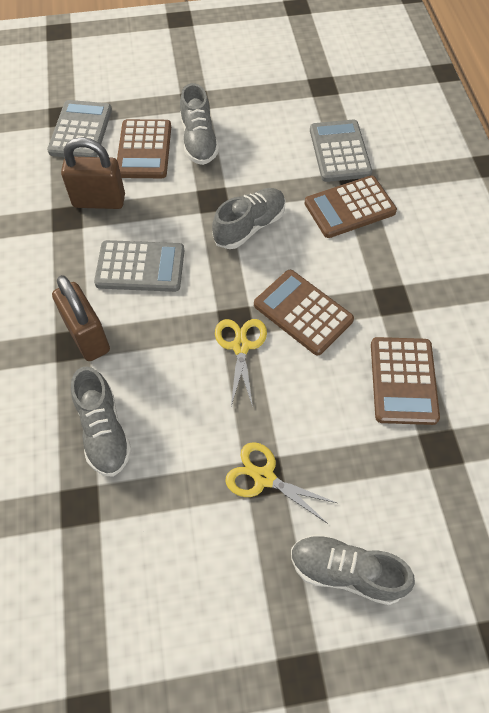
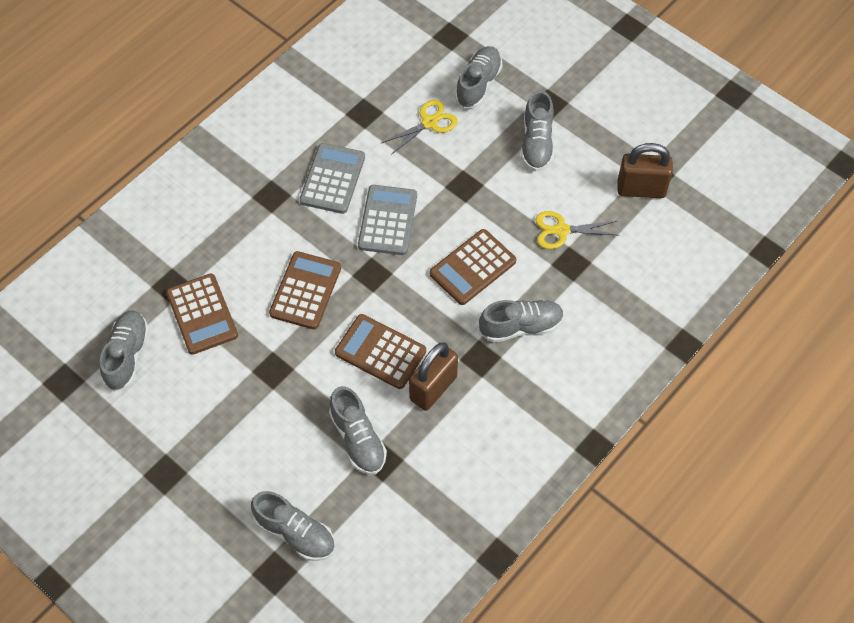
grey calculator: [47,100,112,157] [94,240,184,292] [310,120,372,182] = 3 -> [300,143,365,214] [358,185,417,255] = 2
grey shoe: [71,366,132,477] [180,83,219,165] [212,188,285,249] [291,534,415,605] = 4 -> [100,310,149,392] [251,491,335,561] [329,386,387,475] [455,46,503,109] [479,300,564,343] [521,90,554,172] = 6

